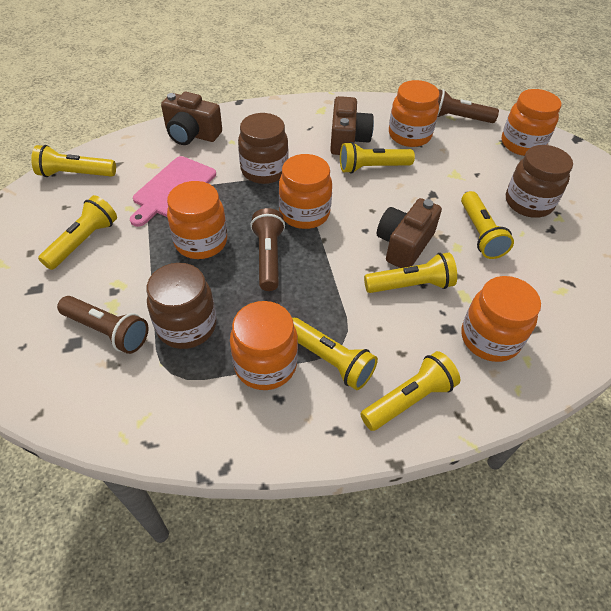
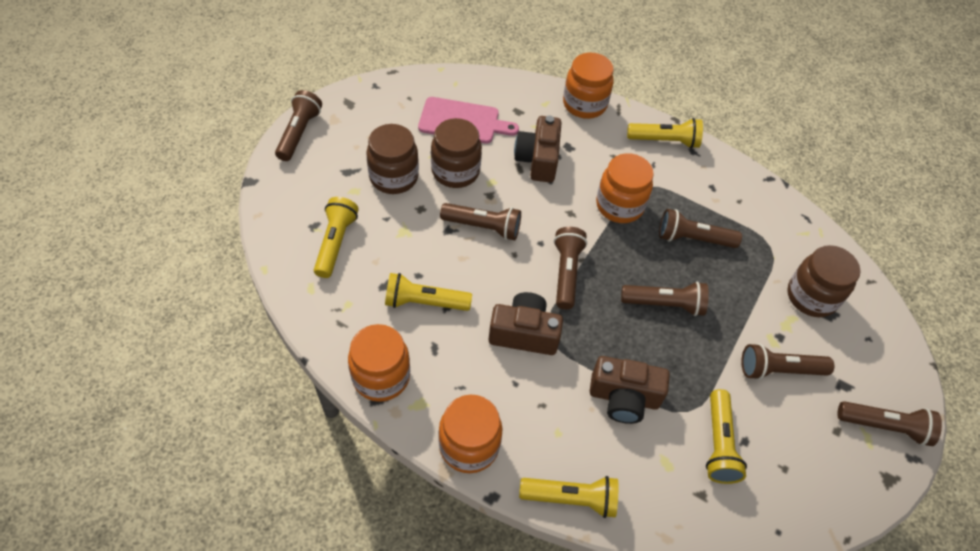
brown flashlight: [57,296,149,354] [250,208,285,291] [438,89,499,123] = 3 -> [275,90,322,161] [440,203,521,240] [554,227,587,309] [621,281,709,316] [659,209,742,248] [741,343,834,380] [837,401,942,446] = 7
orange jar: [167,181,227,259] [230,301,298,390] [279,154,332,229] [389,80,440,147] [462,276,541,362] [502,89,561,156] = 6 -> [348,324,410,402] [438,395,503,473] [563,53,614,119] [596,153,654,223] = 4
yellow flashlight: [31,145,116,177] [38,195,117,270] [292,318,378,390] [340,142,415,174] [360,351,460,431] [364,253,457,293] [461,191,514,259] = 7 -> [314,197,359,278] [385,273,472,311] [519,476,618,518] [627,118,703,149] [706,389,747,484] = 5

